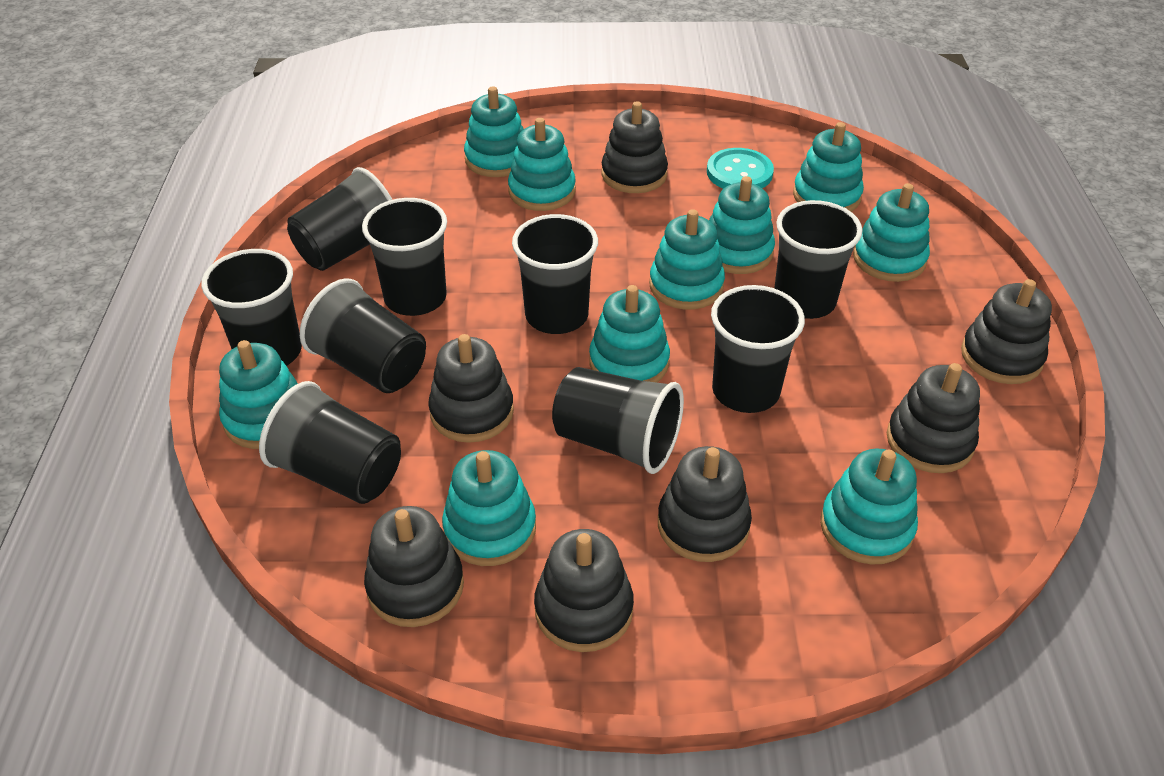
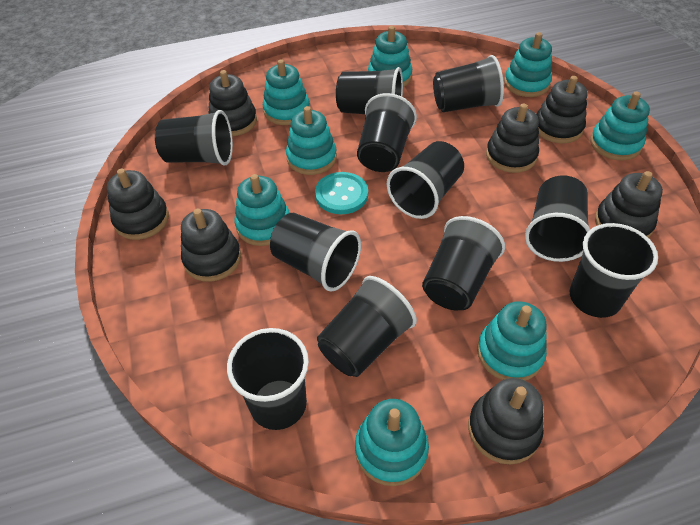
black cup: [201,249,302,366] [259,381,401,504] [287,167,393,271] [300,278,426,393] [362,198,447,316] [512,214,598,334] [552,367,684,474] [711,285,805,413] [774,200,863,319] = 9 -> [155,110,233,166] [227,328,309,430] [270,213,361,292] [317,276,417,377] [336,67,403,114] [357,93,417,172] [387,141,464,219] [422,216,505,310] [433,55,504,112] [525,176,590,262] [570,223,658,318] = 11
turquoise stacking toy: [219,340,298,449] [442,450,536,566] [464,86,524,177] [508,118,576,211] [589,285,670,383] [649,209,725,310] [709,176,775,274] [793,122,864,212] [820,449,918,565] [853,183,930,282] = 10 -> [234,174,290,246] [263,59,310,125] [286,106,337,175] [355,399,429,486] [368,26,412,87] [477,301,547,381] [504,32,552,97] [590,92,650,161] = 8

